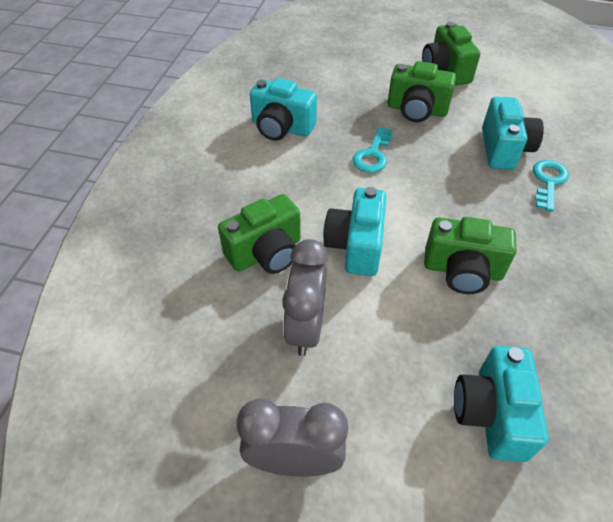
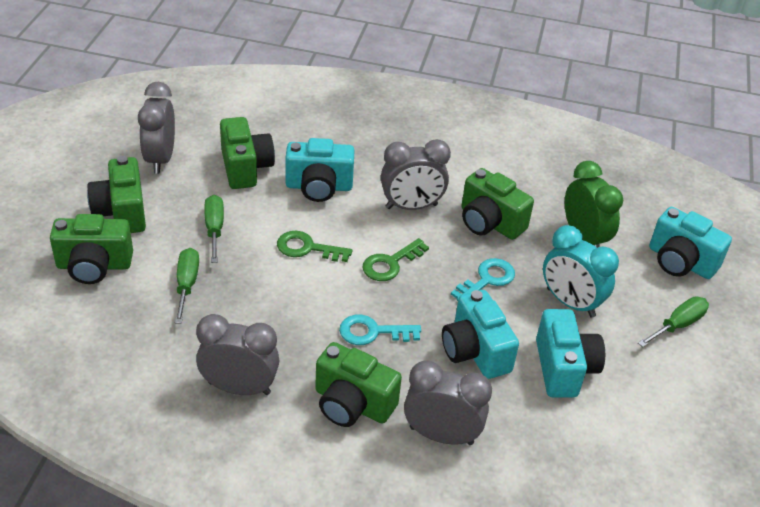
green camera: [218,194,301,274] [387,61,456,122] [422,22,480,86] [424,217,517,294] = 4 -> [50,214,133,284] [87,156,146,233] [220,117,275,189] [315,342,402,427] [461,168,534,240] = 5
green clock: none = 0 -> [565,161,623,248] = 1
green key: none = 0 -> [277,231,352,262] [362,238,429,281] = 2
green screwdriver: none = 0 -> [175,248,199,324] [204,195,224,263] [638,297,709,347] = 3
grey clock: [237,399,348,477] [282,239,328,356] = 2 -> [138,82,175,174] [196,314,279,395] [381,139,451,210] [404,360,492,445] = 4
turquoise clock: none = 0 -> [543,225,619,318] = 1

